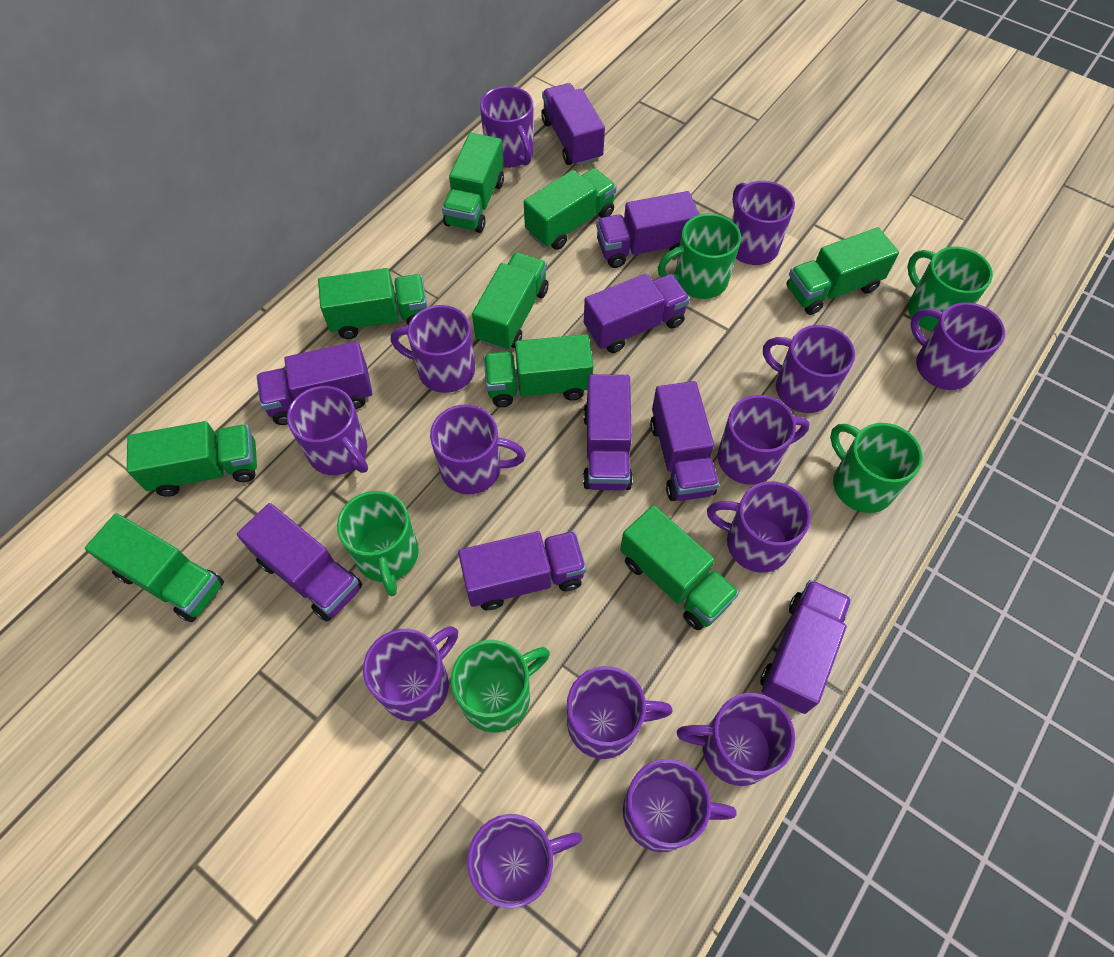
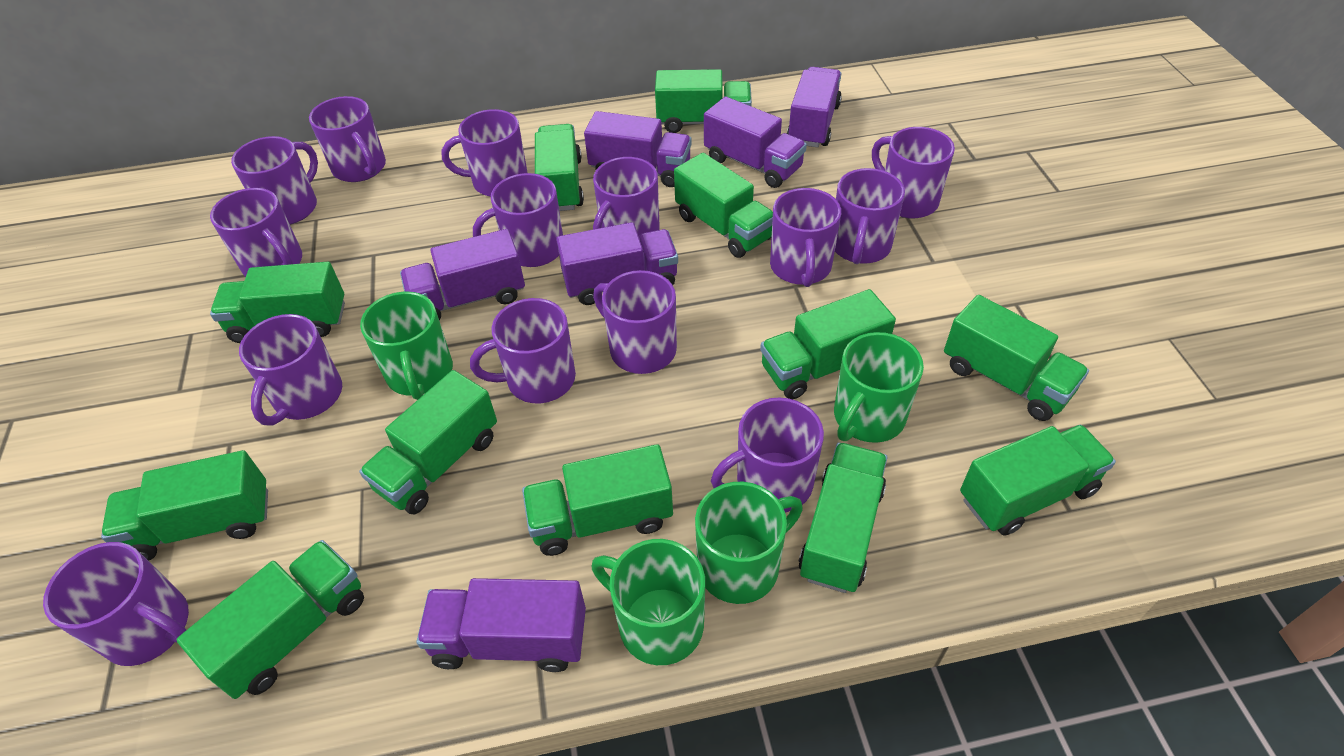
green mug: [337,491,419,596] [451,640,550,733] [658,213,741,299] [830,423,923,513] [908,247,993,331] = 5 -> [360,292,453,400] [592,539,705,665] [695,482,803,604] [834,332,924,443] = 4
green truck: [85,513,224,622] [127,421,257,497] [318,268,427,339] [442,133,504,233] [472,252,548,351] [484,334,593,407] [524,168,617,250] [620,505,739,630] [786,227,899,315] = 9 -> [101,450,268,561] [177,540,364,699] [210,262,345,343] [359,370,497,514] [522,444,673,556] [535,124,584,211] [655,69,752,133] [674,153,773,258] [760,289,896,400] [798,442,888,593] [944,295,1089,421] [960,425,1116,536] = 12
purple truck: [237,503,362,621] [256,341,372,425] [458,531,586,610] [541,83,605,167] [583,374,633,490] [584,274,690,353] [596,191,700,268] [650,381,719,501] [760,580,852,714] = 9 -> [400,229,525,321] [416,578,586,672] [556,222,678,305] [584,111,692,187] [704,96,807,188] [787,67,842,148] = 6

